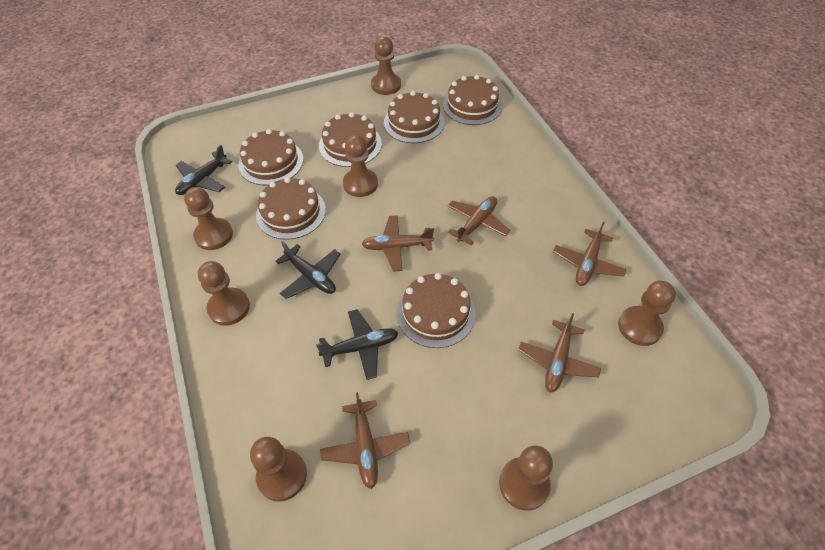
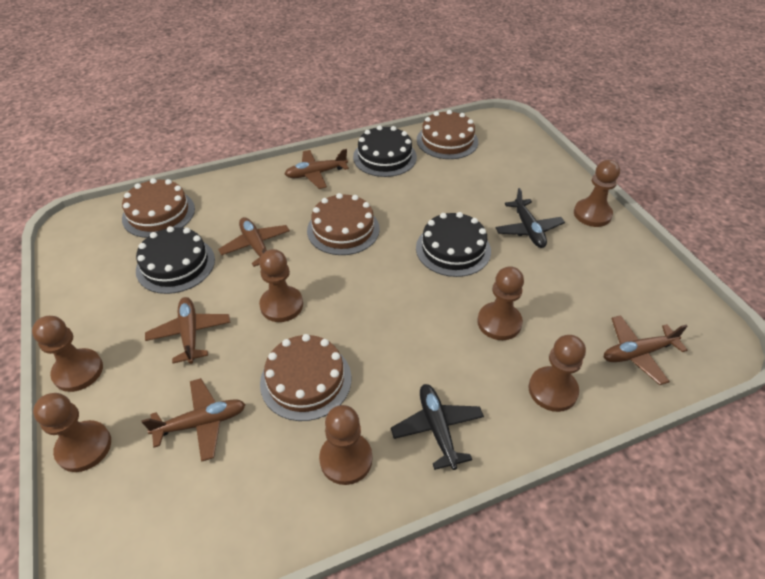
black cake: none = 0 -> [136,226,215,294] [353,125,417,177] [416,212,491,277] = 3
black plane: [175,145,232,195] [276,241,341,299] [316,309,398,380] = 3 -> [391,384,484,470] [495,188,565,248] = 2
brown cake: [239,129,304,185] [256,177,326,240] [319,112,382,167] [384,91,445,143] [396,273,475,348] [443,75,502,125] = 6 -> [122,178,195,238] [260,334,351,421] [307,193,380,255] [417,110,478,159] = 4

